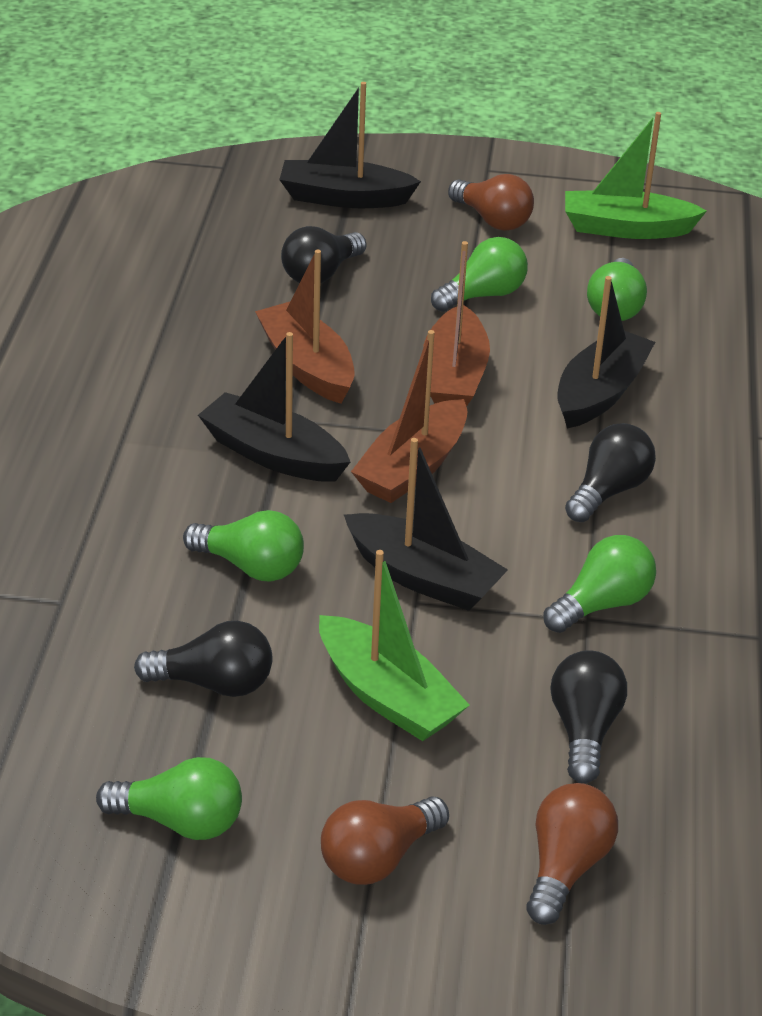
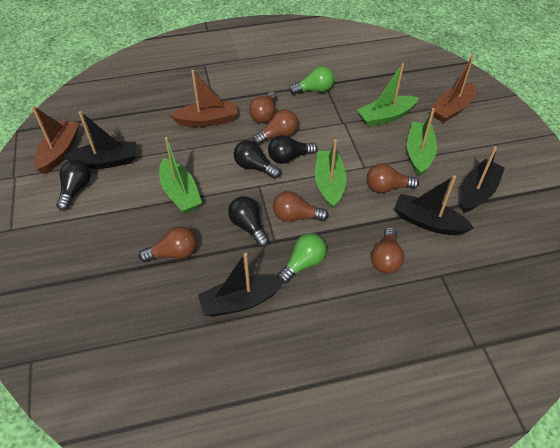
brown light bulb: [321,796,449,885] [448,174,534,231] [526,783,618,925] = 3 -> [139,226,197,262] [249,92,277,123] [253,109,298,145] [273,191,329,222] [367,163,419,193] [371,227,404,274] = 6
green boat: [319,550,470,741] [565,112,707,239] = 2 -> [159,137,202,213] [315,139,346,209] [357,63,419,127] [407,108,437,176] = 4
green light bulb: [96,757,242,840] [183,510,304,582] [431,237,528,312] [543,535,656,633] [587,258,647,321] = 5 -> [277,233,327,283] [289,66,334,95] = 2

